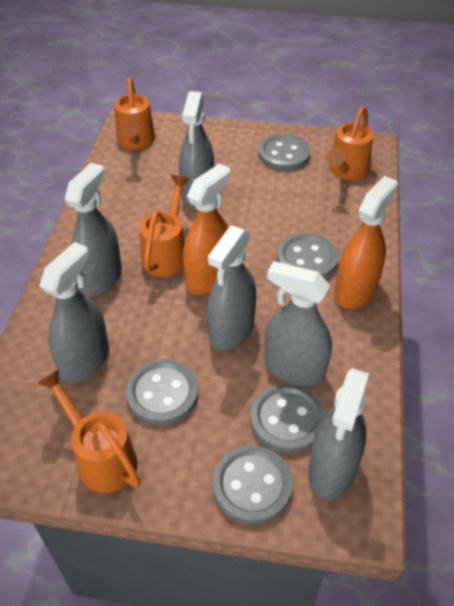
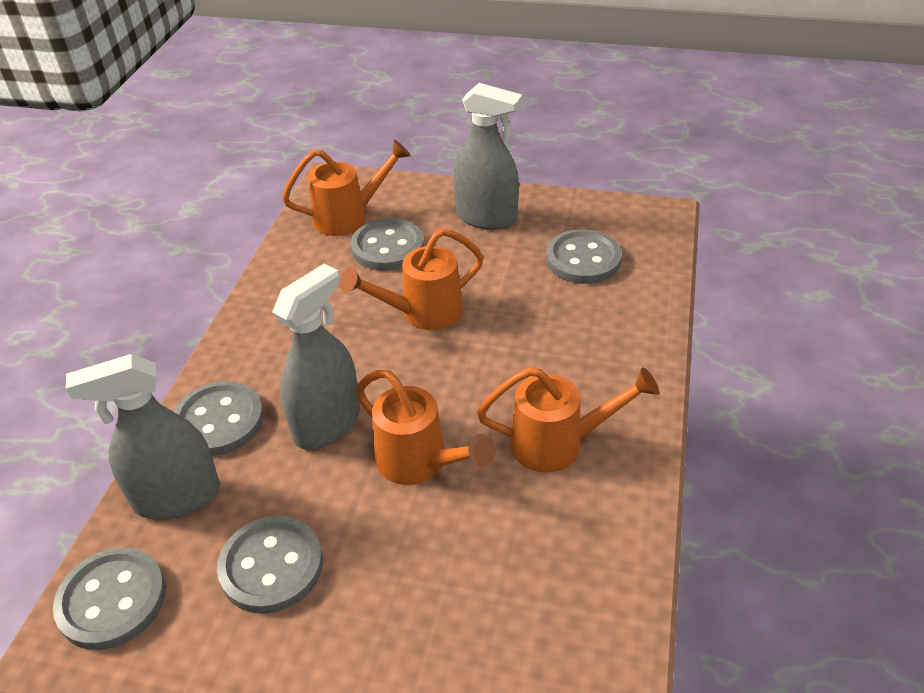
grey spray bottle: [40,242,109,383] [64,163,122,297] [179,91,215,208] [207,226,256,351] [265,261,332,386] [308,368,370,500] = 6 -> [66,354,220,519] [272,264,360,450] [453,83,522,230] = 3
orange spray bottle: [183,163,230,295] [334,176,398,309] = 2 -> none = 0

